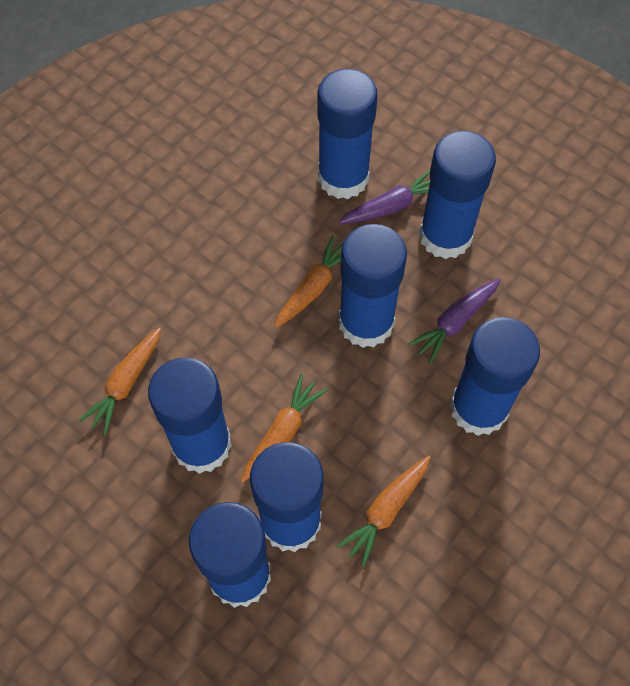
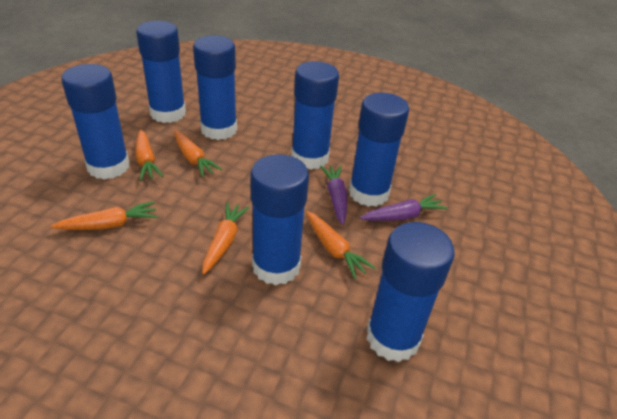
orange carrot: [79,327,161,436] [241,374,328,483] [274,236,343,328] [337,456,431,568] = 4 -> [51,201,158,230] [135,129,163,181] [174,130,222,177] [202,202,250,274] [306,211,375,279] = 5

